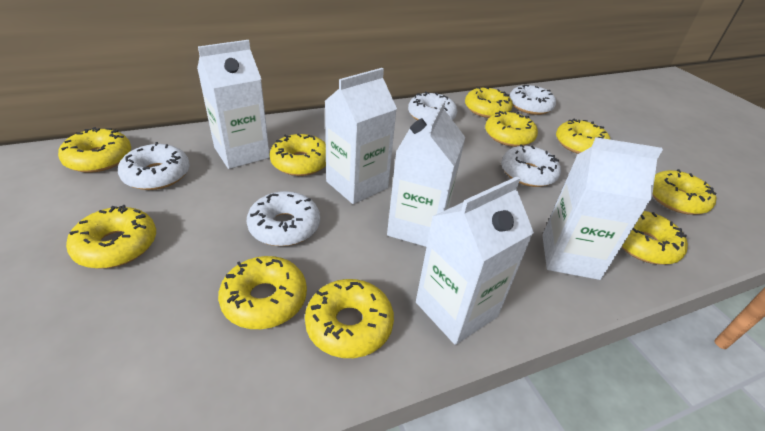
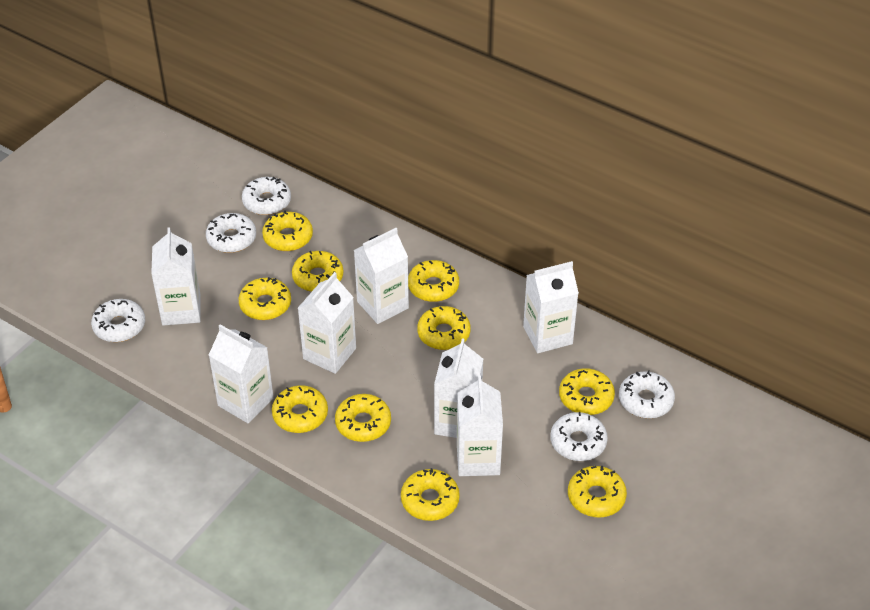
white carton: [197,40,270,169] [325,68,397,204] [387,99,465,247] [416,176,534,345] [542,137,663,280] = 5 -> [151,227,201,326] [209,324,274,423] [298,272,356,374] [354,228,409,324] [434,338,483,438] [457,375,503,476] [523,261,579,353] = 7

